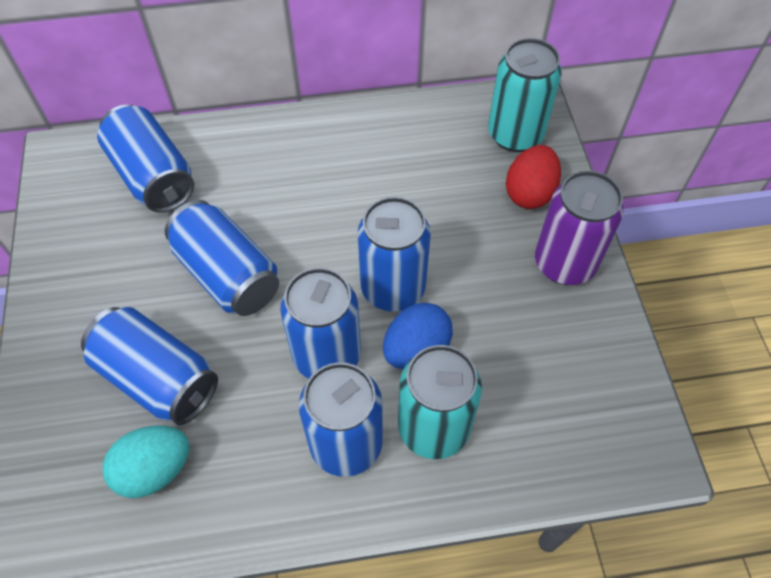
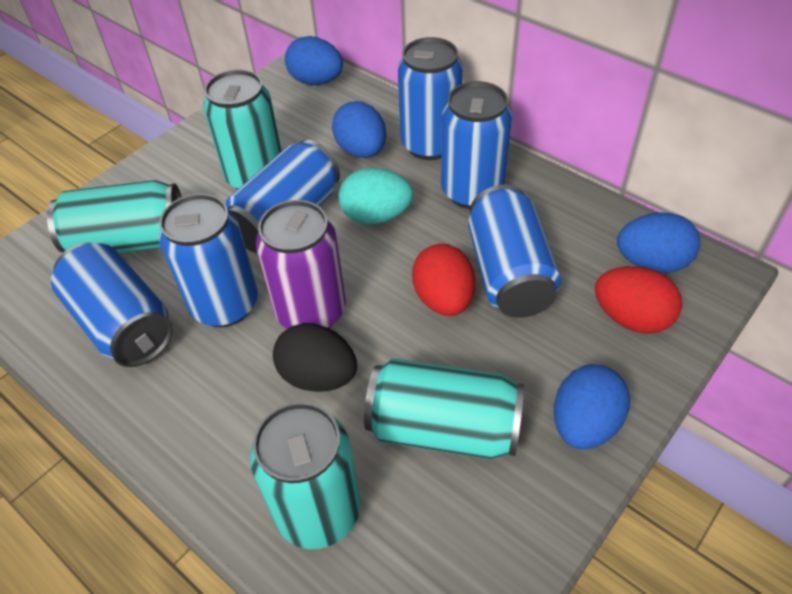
black egg: none = 0 -> [273,323,357,392] = 1
blue egg: [383,302,453,369] = 1 -> [285,36,343,85] [332,101,386,158] [554,364,630,450] [617,212,700,273] = 4
red egg: [506,145,561,209] = 1 -> [412,244,475,316] [595,266,682,334] = 2
turquoise can: [398,345,482,459] [488,38,562,152] = 2 -> [47,180,182,253] [203,69,282,190] [250,402,360,549] [364,358,524,460] = 4

